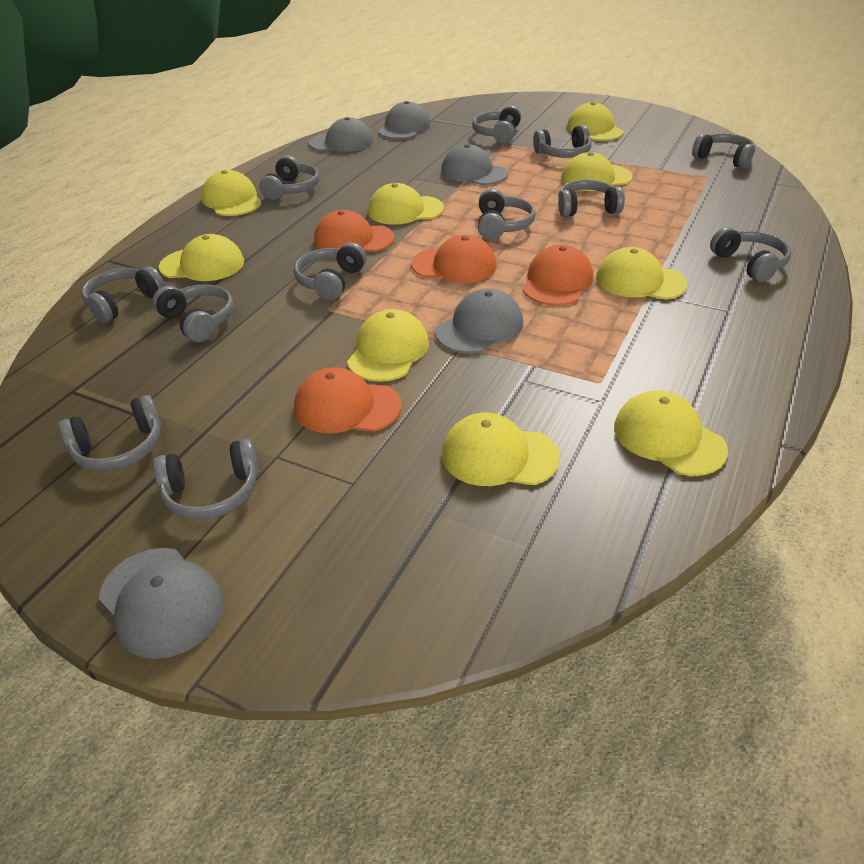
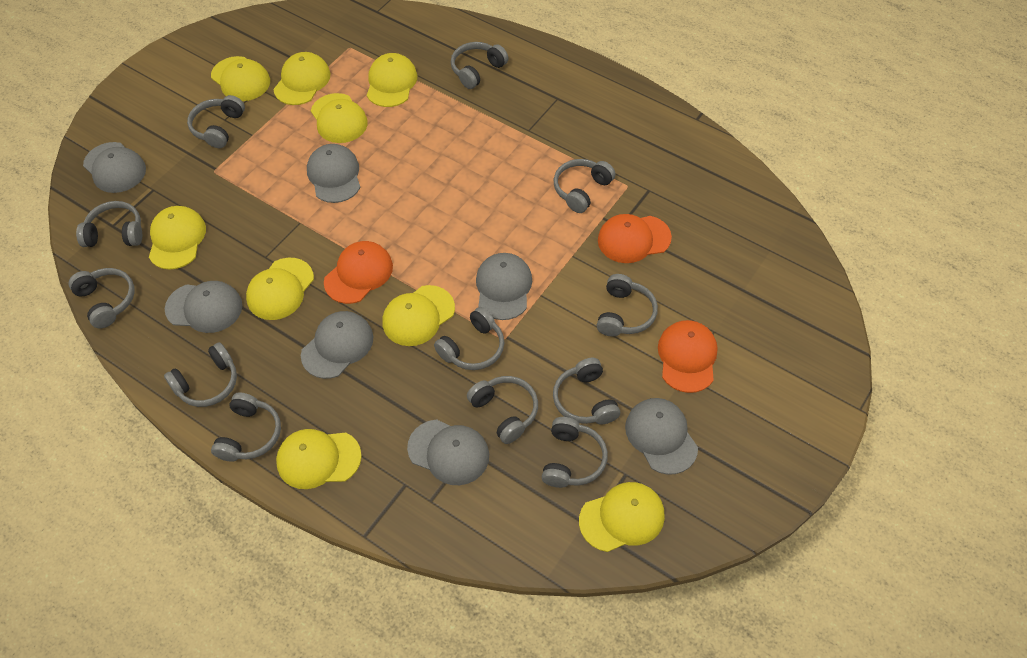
grey cap: [99,548,224,659] [309,117,374,152] [378,101,431,139] [435,288,523,354] [441,144,508,185] = 5 -> [83,142,146,193] [165,281,242,333] [301,311,373,379] [307,144,360,203] [407,420,489,485] [476,253,532,320] [625,398,698,475] = 7
orange cap: [294,367,402,433] [314,210,394,252] [411,235,497,283] [523,245,593,306] = 4 -> [324,241,393,304] [598,214,672,263] [658,320,717,393] = 3

